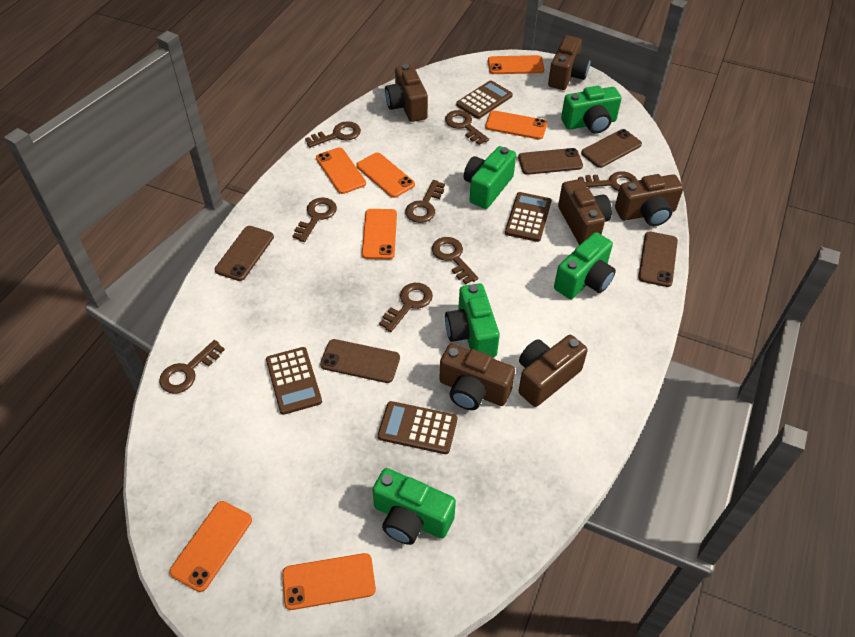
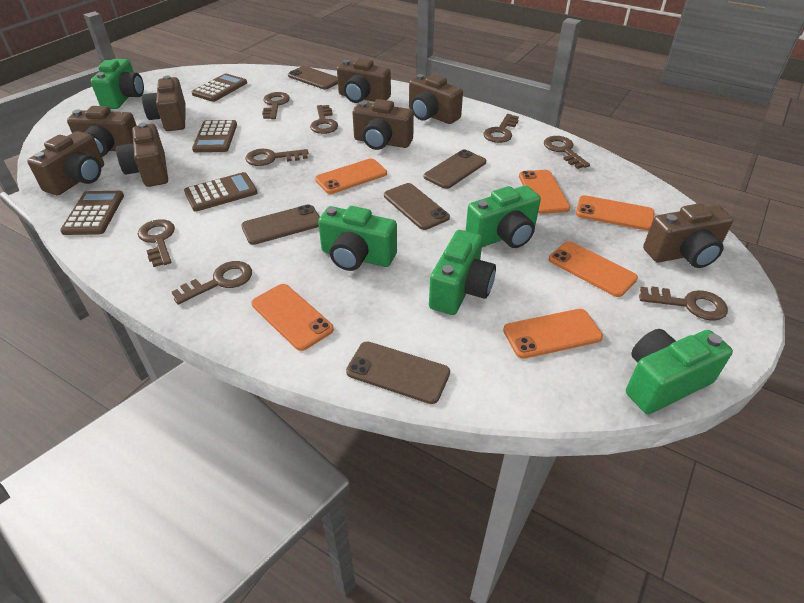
brown camera: [385,64,428,122] [439,344,515,410] [519,335,588,407] [548,35,591,90] [558,179,612,245] [615,174,683,226] = 6 -> [27,131,104,195] [67,106,137,157] [116,123,168,187] [142,76,186,131] [337,58,391,103] [352,99,414,150] [409,74,463,124] [643,203,733,268] = 8
orange phone: [169,501,252,592] [282,553,376,610] [316,147,366,194] [357,152,415,198] [362,209,397,259] [485,111,547,139] [488,55,544,74] = 7 -> [251,284,334,351] [315,158,387,194] [503,309,603,359] [519,170,570,214] [549,241,638,297] [576,195,654,231] = 6

